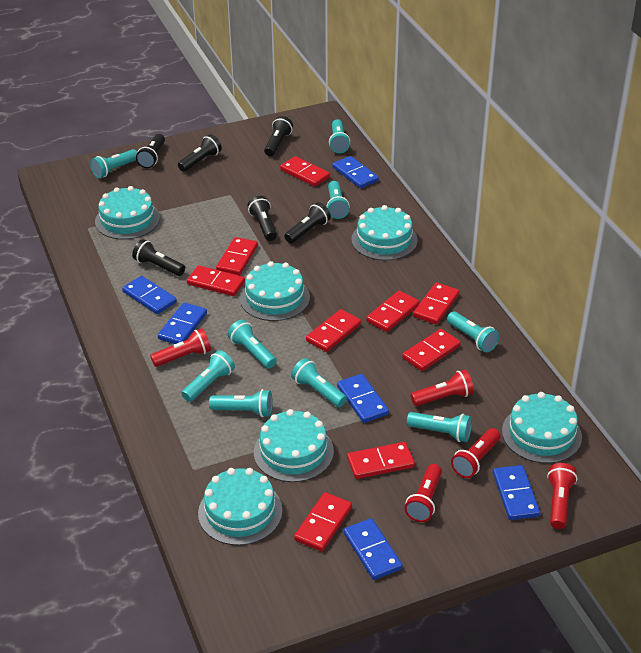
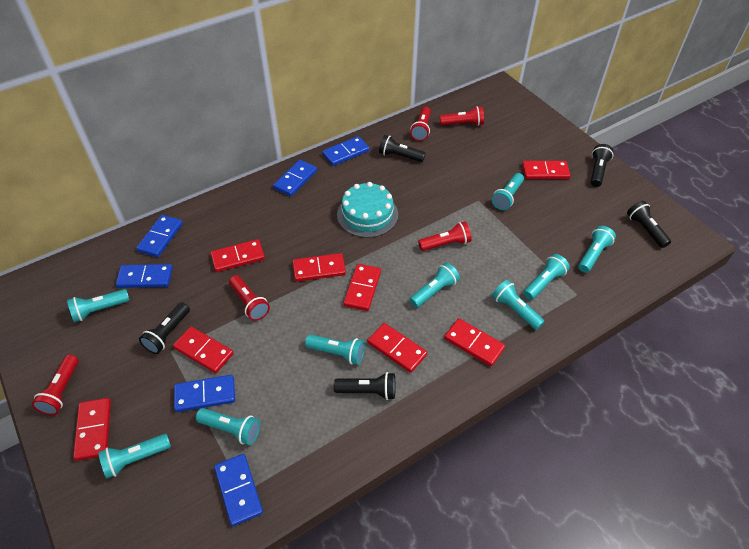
black flashlight: [132,239,185,276] [136,134,165,168] [178,134,222,172] [248,196,277,241] [264,116,293,156] [284,202,331,243] = 6 -> [139,303,190,354] [334,372,396,400] [379,135,426,162] [591,144,613,187] [627,201,671,248] = 5
red domino: [187,265,245,296] [216,237,258,275] [280,156,330,187] [294,492,352,551] [306,309,361,352] [347,442,415,479] [366,291,420,332] [402,329,461,371] [413,282,460,324] = 9 -> [73,398,111,461] [173,327,233,373] [210,239,265,272] [293,253,346,282] [343,264,381,311] [368,323,427,373] [444,318,505,366] [522,161,570,179] = 8
turquoise cake: [95,186,160,240] [198,468,282,545] [240,261,310,321] [254,409,334,482] [351,205,418,261] [502,392,582,463] = 6 -> [337,182,398,238] = 1

